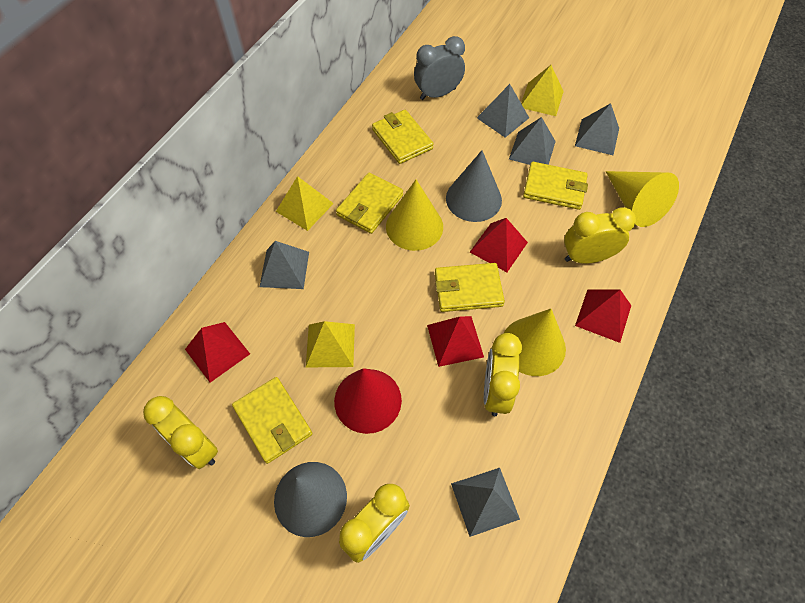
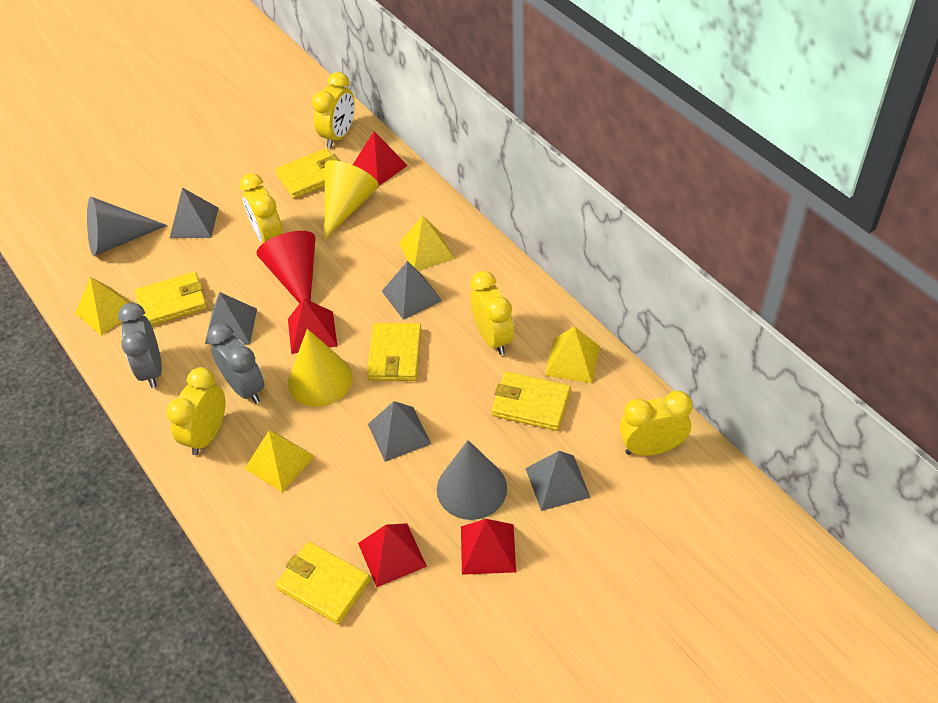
grey clock: [414,36,465,100] = 1 -> [118,303,162,388] [207,323,265,404] = 2
yellow clock: [143,396,218,469] [339,484,410,563] [484,333,522,416] [564,207,636,264] = 4 -> [167,367,226,455] [240,173,283,243] [312,72,355,148] [470,271,514,355] [620,391,693,456] = 5
yellow cone: [386,180,443,251] [504,309,566,376] [605,171,679,227] = 3 -> [288,329,353,407] [325,160,379,239] = 2
yellow pyramid: [276,176,334,231] [306,321,355,367] [521,65,564,116] = 3 -> [75,277,130,336] [244,431,315,492] [399,216,454,271] [545,326,600,383] = 4

